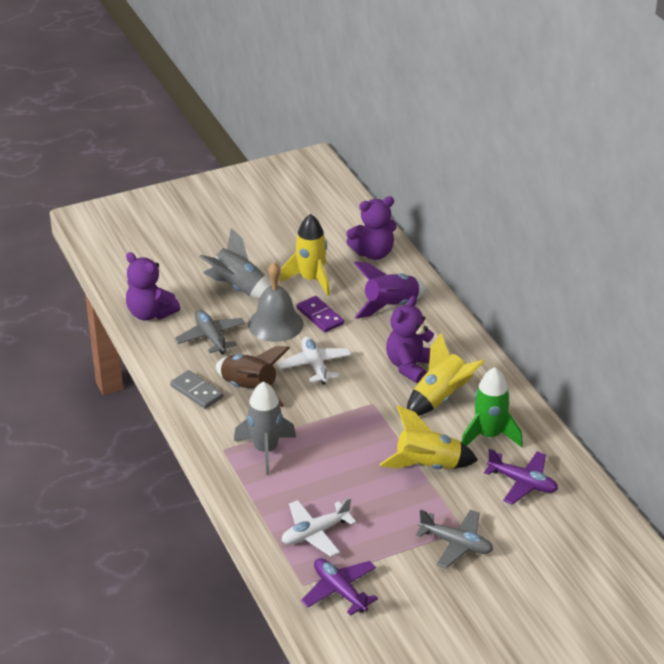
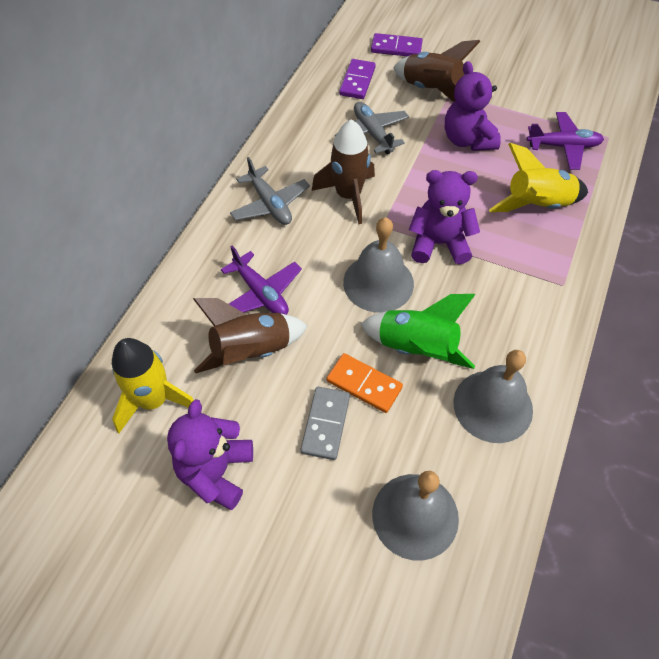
brown rocket: [216,346,290,407] = 1 -> [193,298,307,373] [312,119,375,224] [393,40,480,102] = 3
grey bell: [248,262,304,342] = 1 -> [343,217,414,313] [372,471,459,561] [453,350,533,443] = 3
grey rocket: [200,228,272,299] [234,381,296,475] = 2 -> none = 0
orange domino: none = 0 -> [327,353,403,413] = 1
purple domino: [297,296,344,332] = 1 -> [339,59,376,99] [371,33,423,57] = 2
purple rocket: [354,261,427,319] = 1 -> none = 0
white plane: [278,336,351,385] [282,498,356,557] = 2 -> none = 0
yellow rocket: [280,214,330,296] [379,406,478,469] [407,333,485,416] = 3 -> [112,338,194,433] [489,143,588,212] = 2

